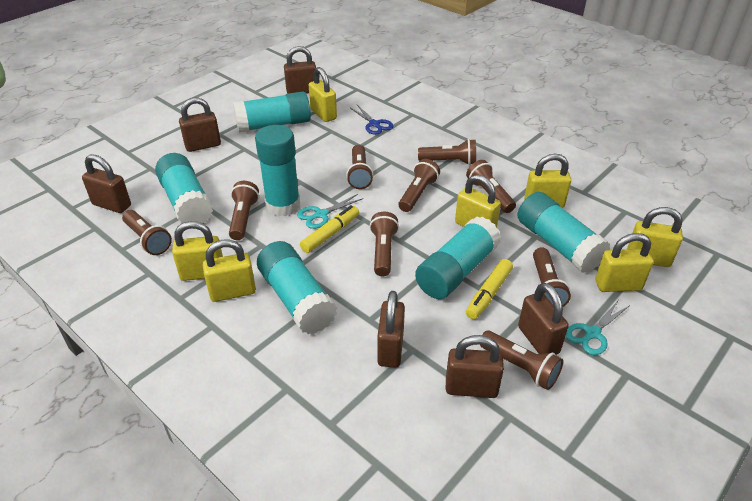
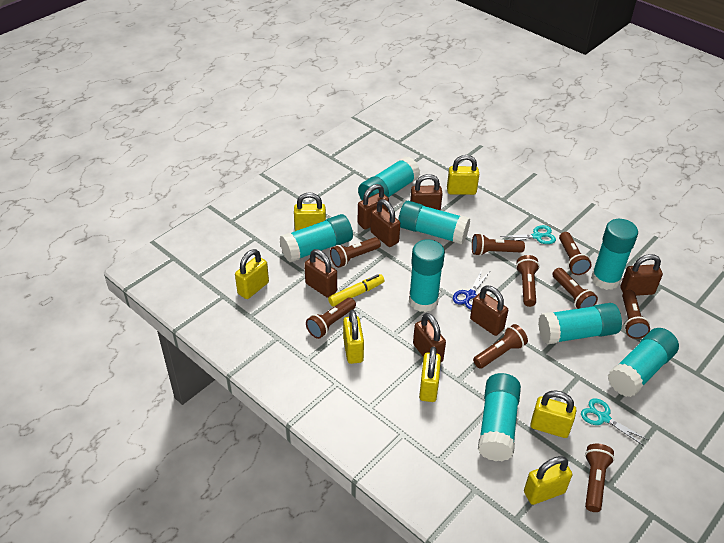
brown padlock: [82,154,131,213] [179,98,221,152] [284,46,316,94] [377,291,405,368] [446,335,504,398] [518,283,569,355] = 6 -> [304,249,337,298] [358,184,389,230] [370,199,400,247] [410,174,443,210] [413,313,446,362] [470,286,508,336] [620,254,663,296] = 7
turquoise glue stick: [155,153,213,224] [233,91,311,133] [255,125,300,216] [257,241,337,334] [415,216,501,299] [517,192,610,273] = 6 -> [280,214,353,262] [358,156,420,200] [398,201,470,245] [409,239,445,312] [478,373,521,461] [538,303,622,345] [591,219,638,290] [608,328,679,397] = 8
yellow marker: [300,205,359,253] [466,259,513,319] = 2 -> [328,274,384,307] = 1

